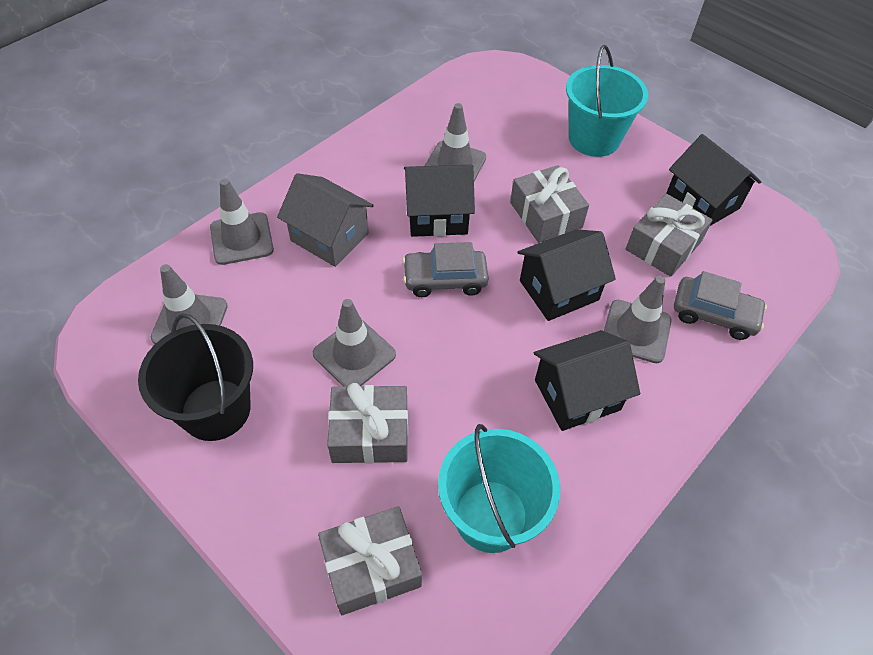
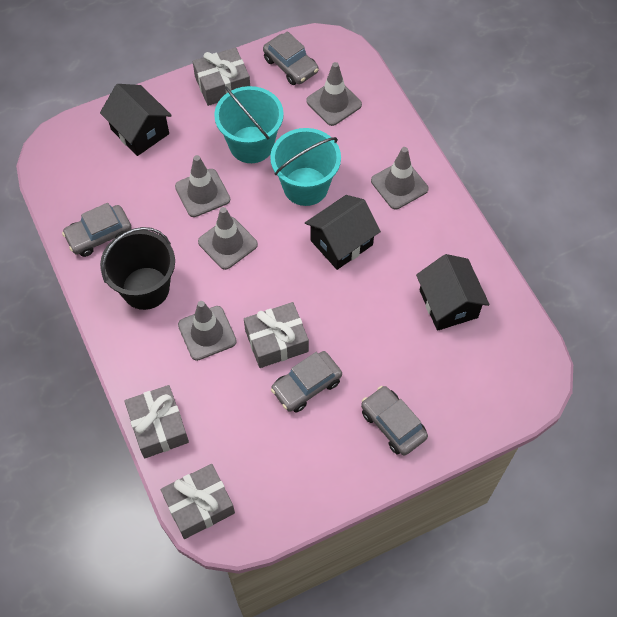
black house: [404,165,475,237] [517,229,616,321] [534,330,640,431] [666,134,761,226] = 4 -> [100,84,172,156] [305,195,381,270] [416,254,490,331] = 3
grey car: [402,242,489,297] [674,271,767,340] = 2 -> [62,203,132,257] [263,31,319,85] [271,351,342,412] [361,386,428,456] = 4
grey house: [277,173,374,267] = 1 -> none = 0

